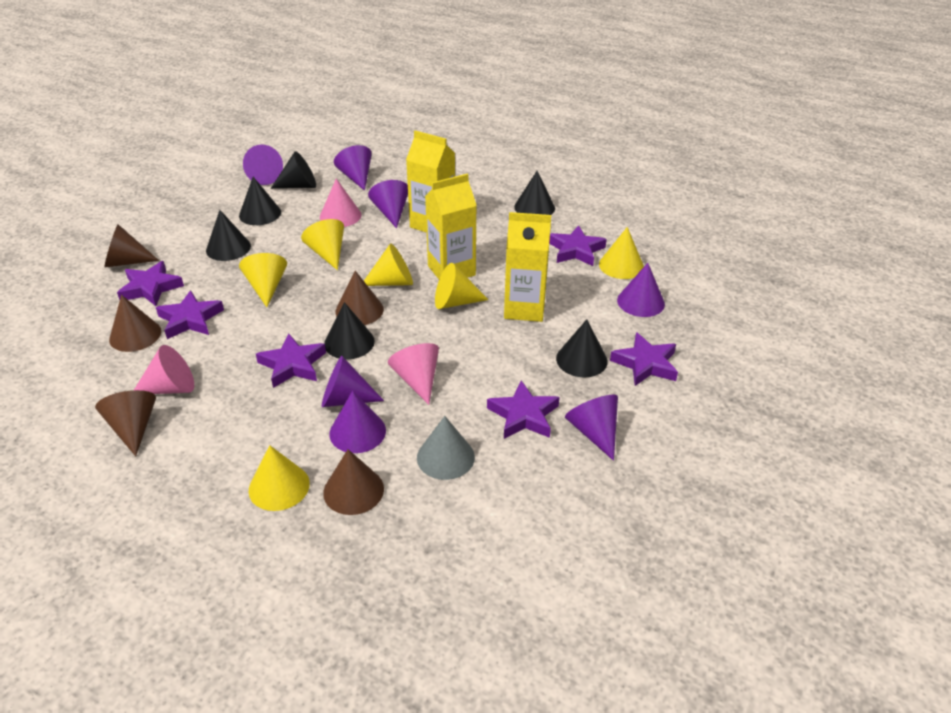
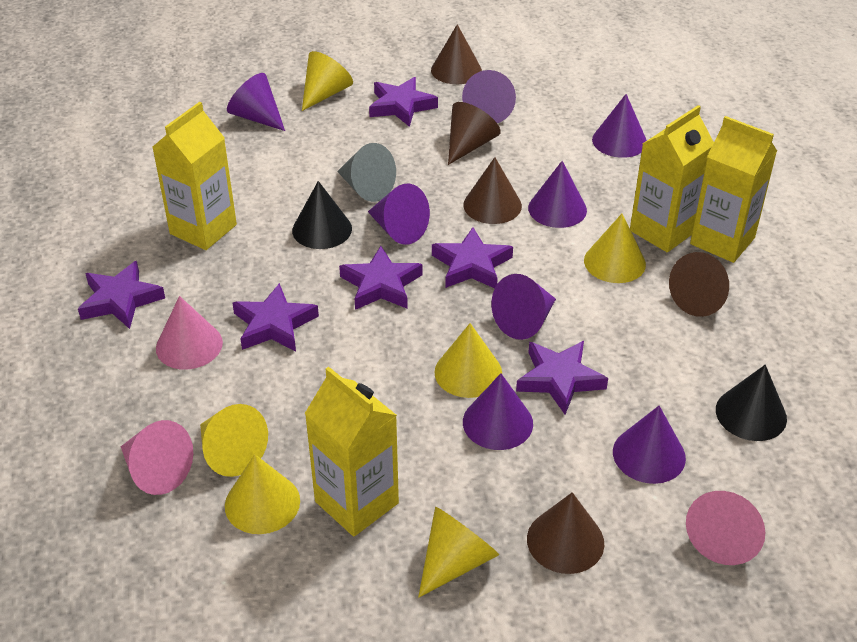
black cone: [206,210,251,261] [239,177,281,225] [271,151,316,189] [324,302,375,359] [514,171,555,215] [556,319,608,378] = 6 -> [292,181,352,249] [716,365,787,441] = 2
purple cone: [243,145,283,185] [322,356,384,407] [329,391,386,453] [334,145,372,191] [368,180,408,228] [565,395,618,461] [617,263,665,317] = 7 -> [227,73,285,131] [368,184,430,245] [462,70,516,123] [463,373,533,450] [491,274,556,340] [528,161,587,228] [592,94,647,158] [613,406,686,484] = 8
yellow carton: [406,130,455,233] [425,173,477,279] [504,212,551,322] = 3 -> [153,102,237,250] [305,367,399,537] [630,105,714,252] [690,116,777,263] = 4

